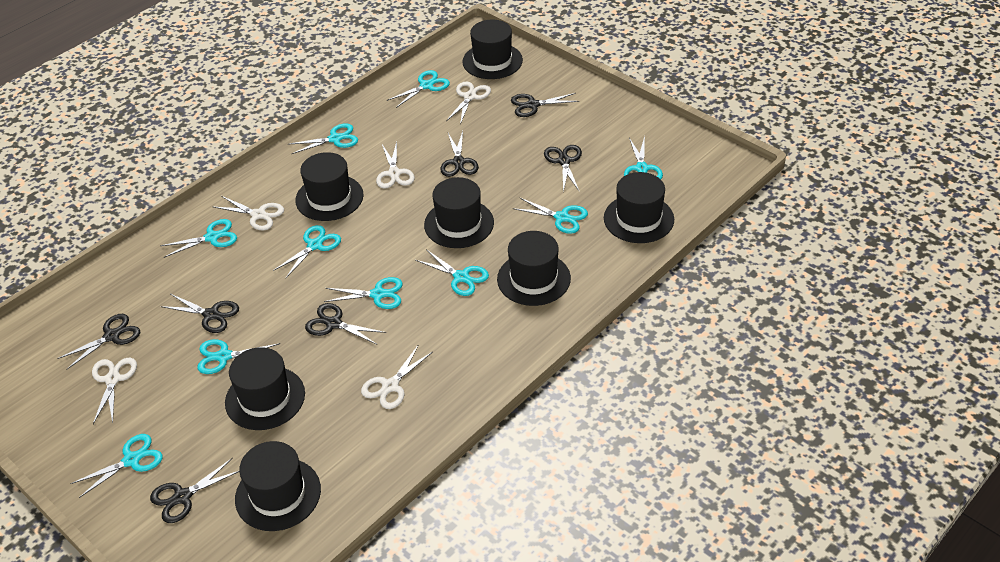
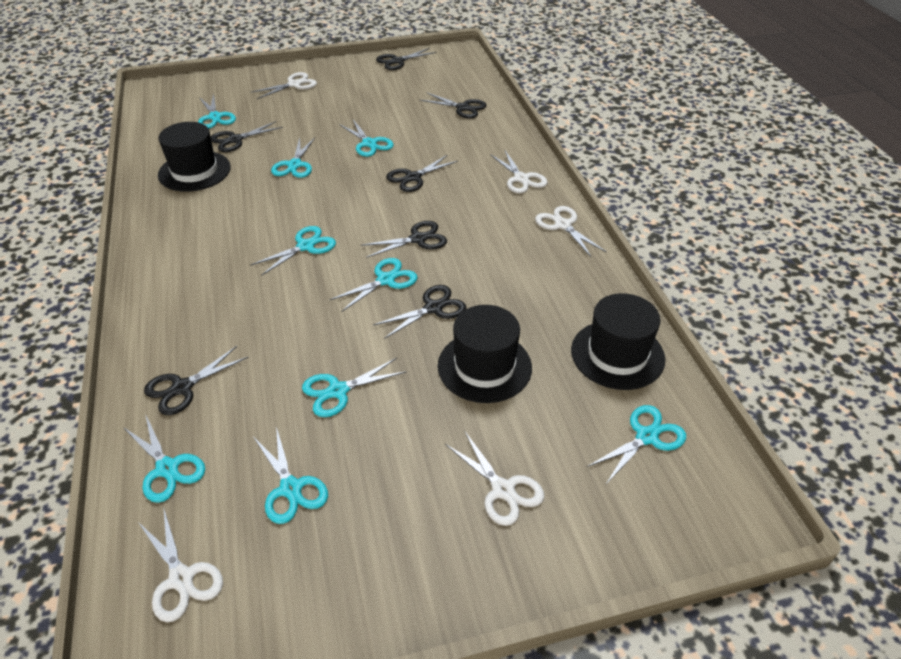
black hat: [225,347,305,430] [235,441,321,531] [295,152,364,221] [424,177,494,248] [462,20,523,79] [497,231,571,306] [604,172,674,243] = 7 -> [158,122,231,192] [438,305,532,403] [571,293,665,390] = 3
turquoise scissors: [70,434,163,498] [160,219,237,258] [197,339,280,374] [273,225,341,279] [289,123,358,154] [324,277,403,309] [387,70,450,108] [415,249,489,296] [513,197,588,234] [624,136,663,179] = 10 -> [123,414,205,503] [198,93,236,129] [250,226,336,276] [254,427,328,524] [271,137,315,178] [302,358,407,417] [330,258,418,312] [339,120,394,157] [587,405,686,484] = 9

